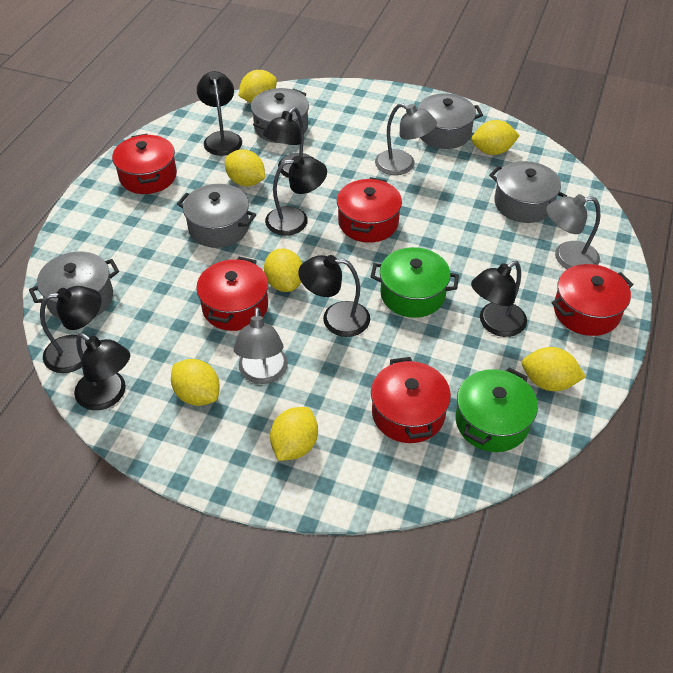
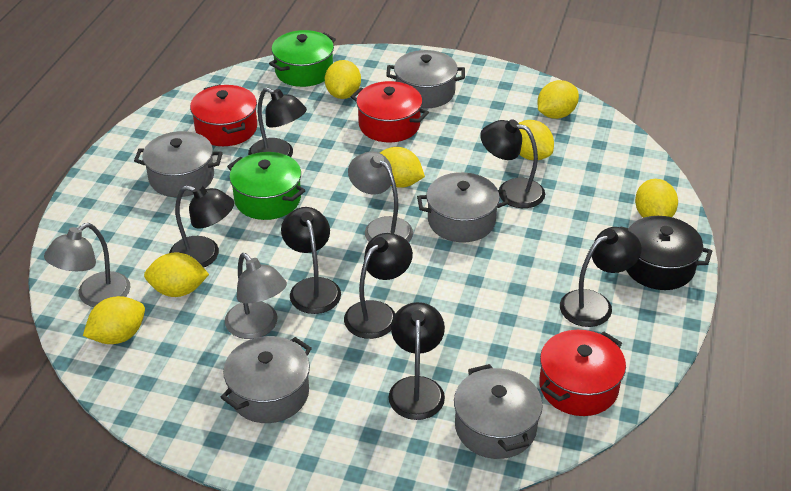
black pot: none = 0 -> [622,216,712,290] = 1
red pot: [112,134,177,194] [196,257,268,331] [337,177,402,243] [371,357,451,443] [552,264,634,336] = 5 -> [190,84,257,146] [351,81,429,143] [539,330,626,416] = 3

